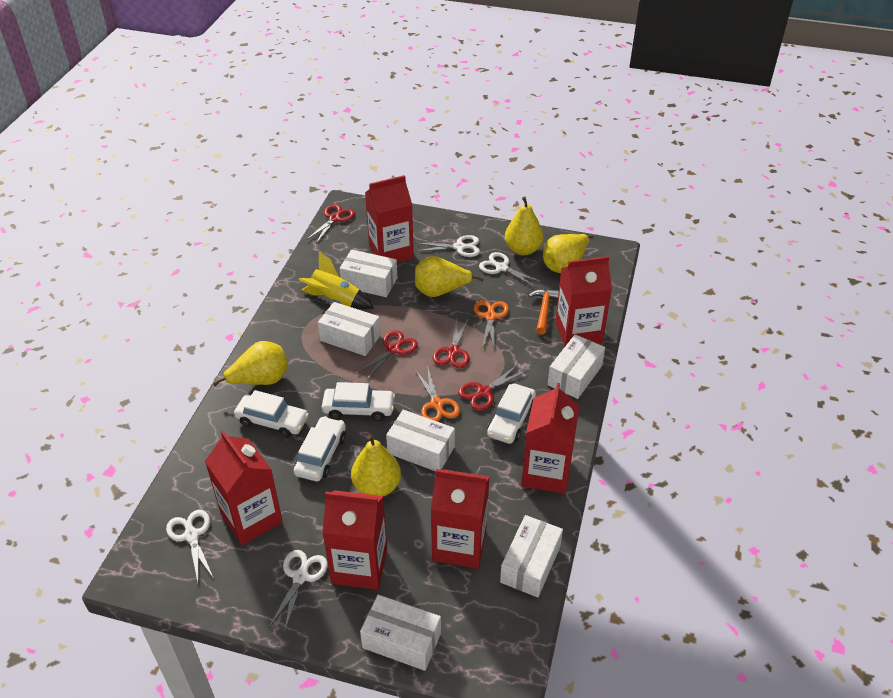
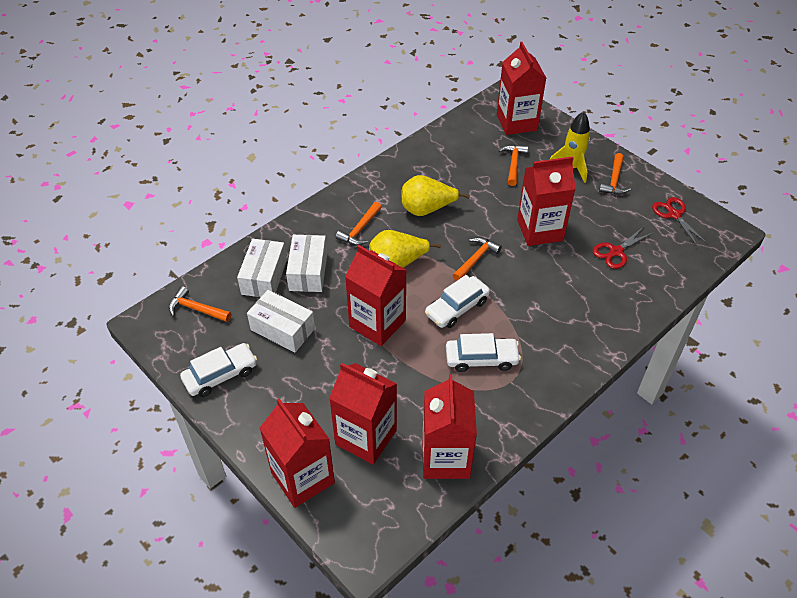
orange hammer: [528,289,559,335] = 1 -> [169,286,231,322] [336,202,382,246] [452,237,502,281] [499,144,529,186] [599,153,631,195] = 5
orange scissors: [415,366,460,422] [474,300,509,349] = 2 -> none = 0
red scissors: [306,204,355,244] [356,330,418,381] [433,318,469,368] [458,364,527,411] = 4 -> [593,227,654,269] [652,197,708,247] = 2
white box: [318,302,381,356] [339,250,397,297] [360,595,441,671] [386,410,455,471] [500,515,563,597] [548,334,605,399] = 6 -> [237,239,287,297] [247,290,315,352] [286,235,327,292] = 3
white car: [234,390,309,438] [294,416,346,481] [322,382,395,421] [487,384,536,444] = 4 -> [180,343,257,397] [425,275,490,328] [446,333,521,372] = 3
white scissors: [166,510,214,582] [269,550,328,633] [416,235,480,257] [479,252,542,288] = 4 -> none = 0
yellow pear: [213,341,288,386] [351,435,401,496] [415,256,484,297] [505,196,544,255] [543,234,594,273] = 5 -> [369,230,441,268] [402,175,470,216] = 2

